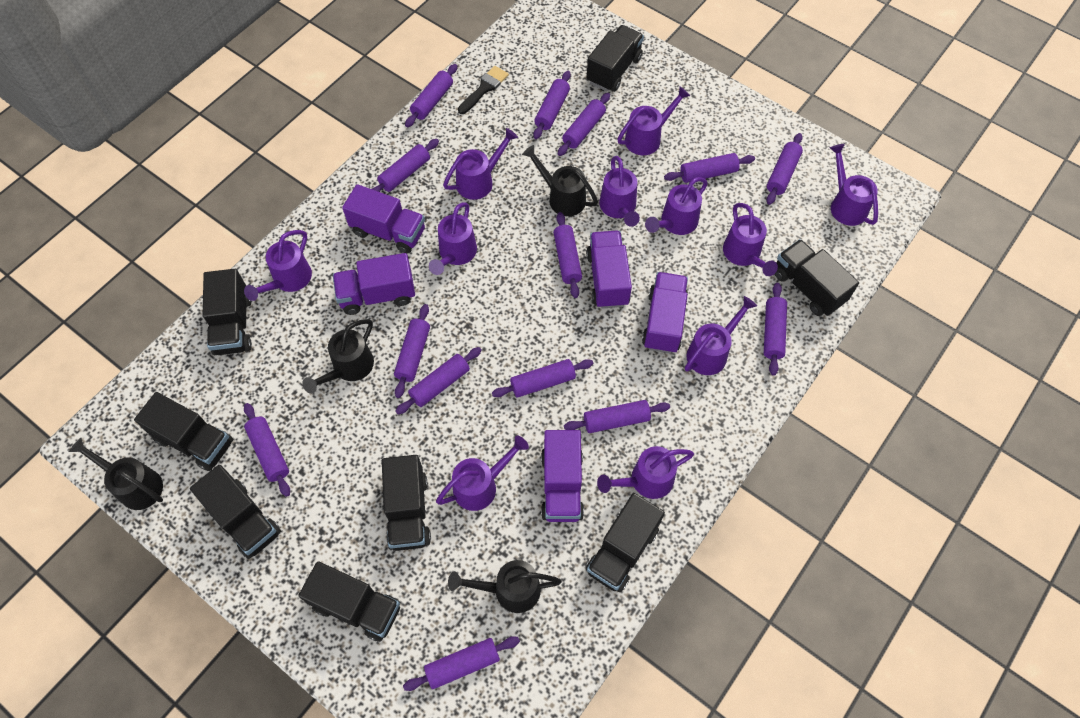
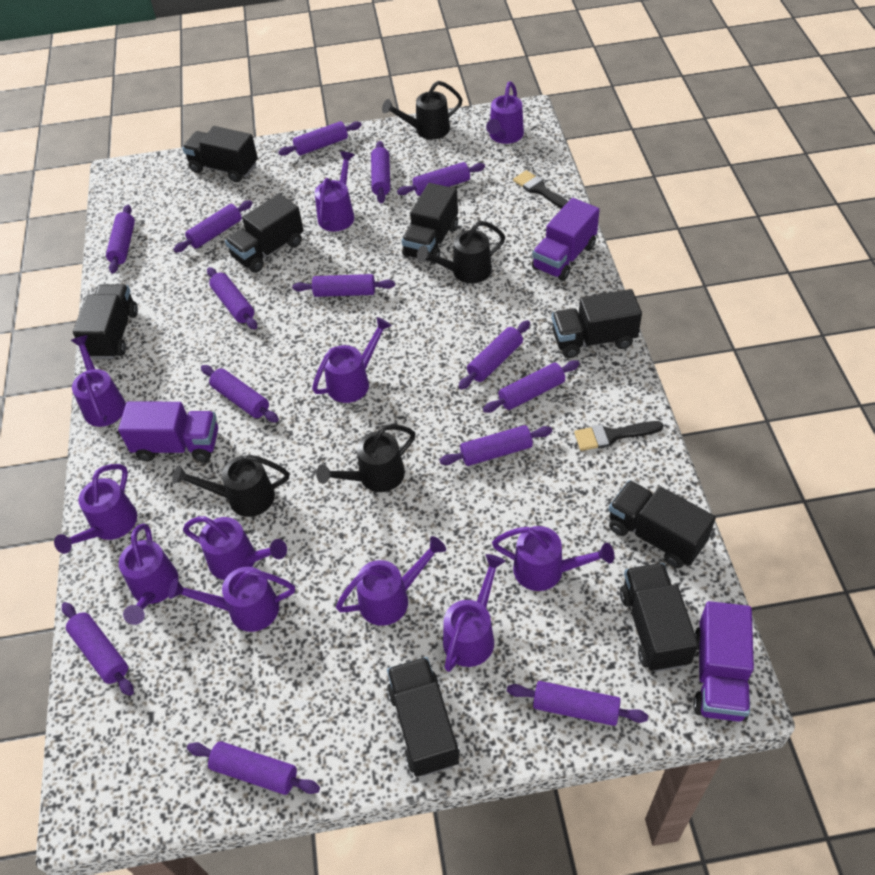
black brush: [458,66,509,114] = 1 -> [513,170,568,209] [574,421,663,451] = 2
purple truck: [333,253,415,315] [342,184,425,254] [541,430,584,522] [586,230,632,309] [642,272,688,354] = 5 -> [118,402,218,462] [532,198,599,281] [693,601,754,722] = 3

